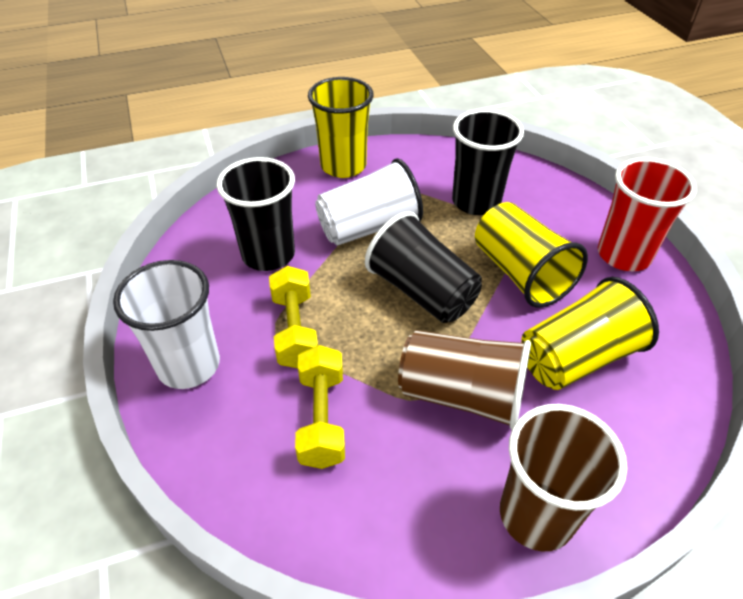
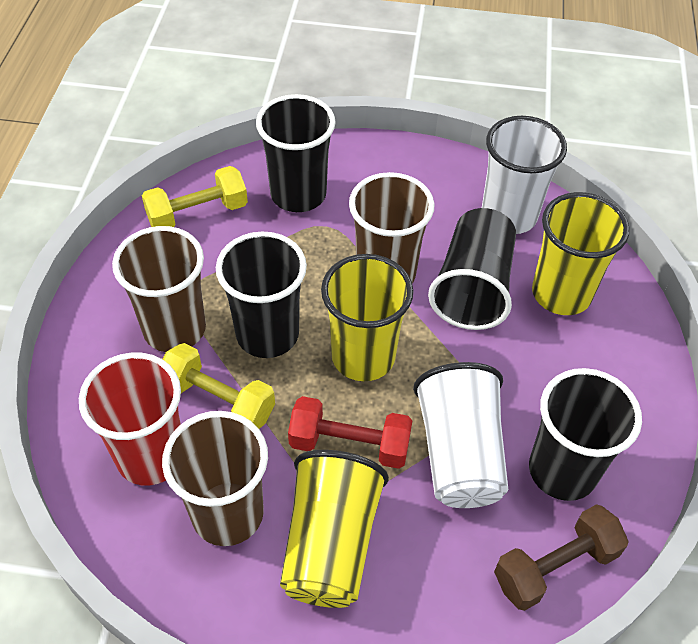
black cup: [217,157,295,271] [365,211,482,323] [452,109,524,215] = 3 -> [216,231,307,358] [256,94,336,212] [428,208,516,330] [529,368,642,501] = 4
brown cup: [398,330,531,429] [500,404,627,552] = 2 -> [112,226,206,352] [162,411,268,546] [349,172,434,283] = 3
brown dumbbell: none = 0 -> [494,504,629,611] = 1
red dumbbell: none = 0 -> [288,396,412,469] = 1

